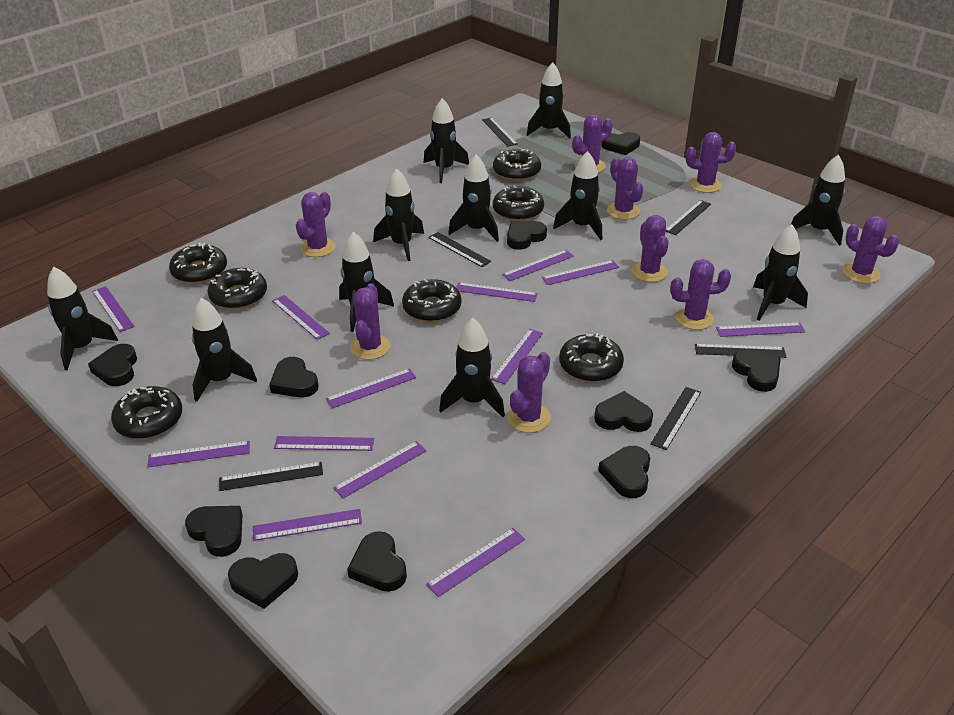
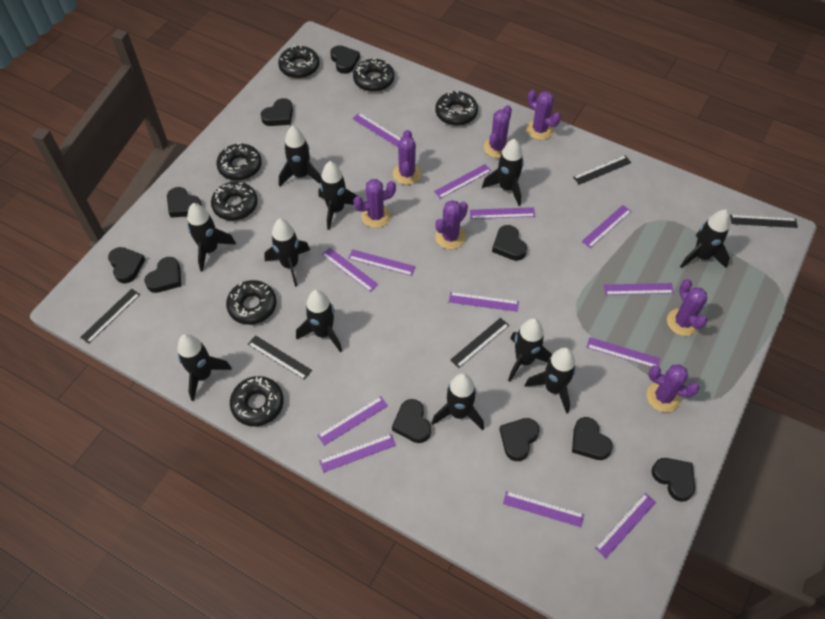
black ruler: [219,462,323,491] [428,232,491,267] [482,117,518,147] [650,387,701,450] [665,200,711,235] [695,344,786,358] = 6 -> [80,289,140,343] [248,335,312,380] [450,318,509,368] [573,155,631,185] [730,215,798,228] = 5
purple cactus: [296,192,336,257] [350,283,390,360] [507,352,551,433] [573,115,612,173] [607,157,644,220] [631,215,669,282] [670,259,731,330] [686,132,736,193] [843,216,899,284] = 9 -> [353,179,396,228] [393,130,421,185] [435,200,468,249] [484,105,512,158] [526,90,561,140] [647,364,700,412] [667,279,707,336] = 7

